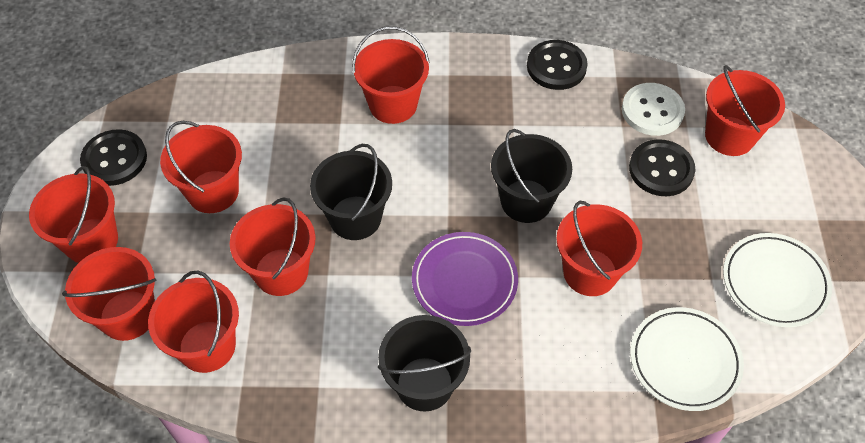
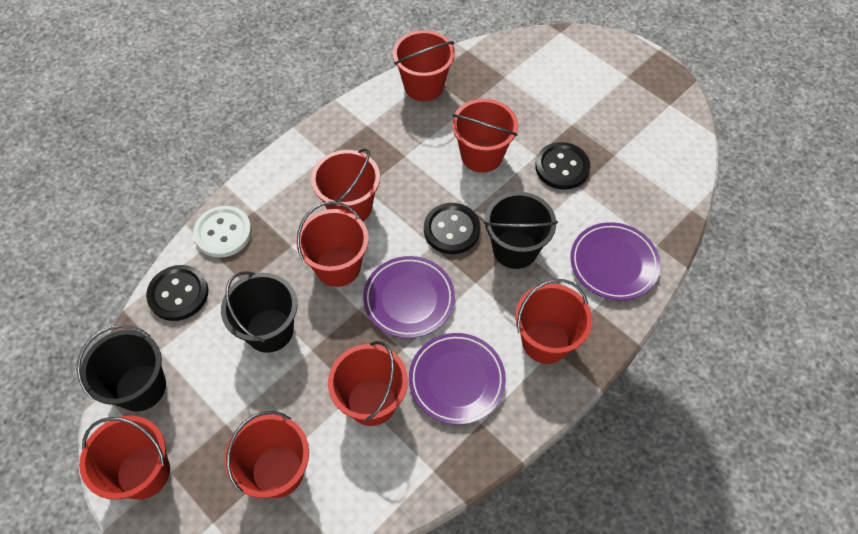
purple plate: [412,232,518,326] = 1 -> [363,256,455,338] [409,333,506,425] [570,222,661,300] = 3
white plate: [630,307,744,411] [723,233,832,327] = 2 -> none = 0

